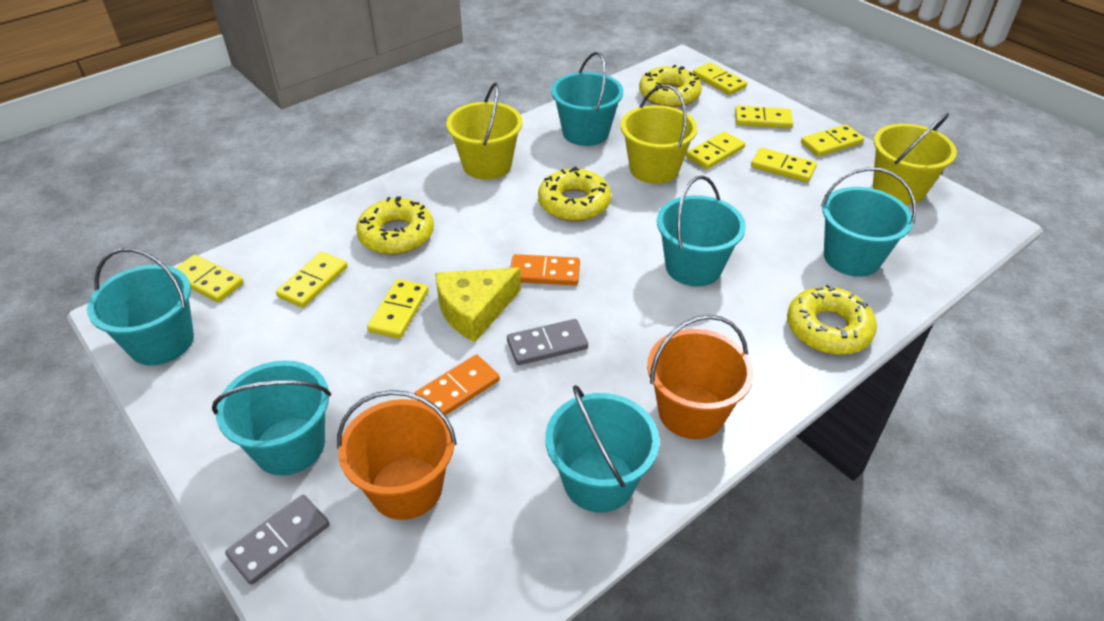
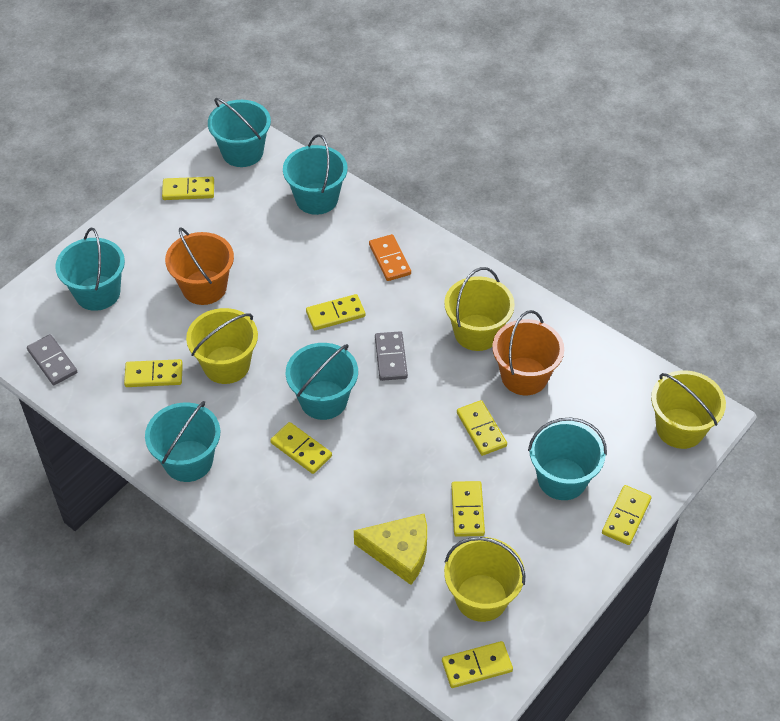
orange domino: [414,354,500,415] [510,254,580,285] = 2 -> [369,234,411,281] = 1
yellow bucket: [446,82,523,180] [621,85,697,184] [873,113,957,205] = 3 -> [186,308,258,384] [444,267,515,351] [444,537,525,622] [651,370,726,449] = 4
yellow donut: [356,197,434,255] [538,167,611,221] [639,65,702,108] [787,284,877,355] = 4 -> none = 0

